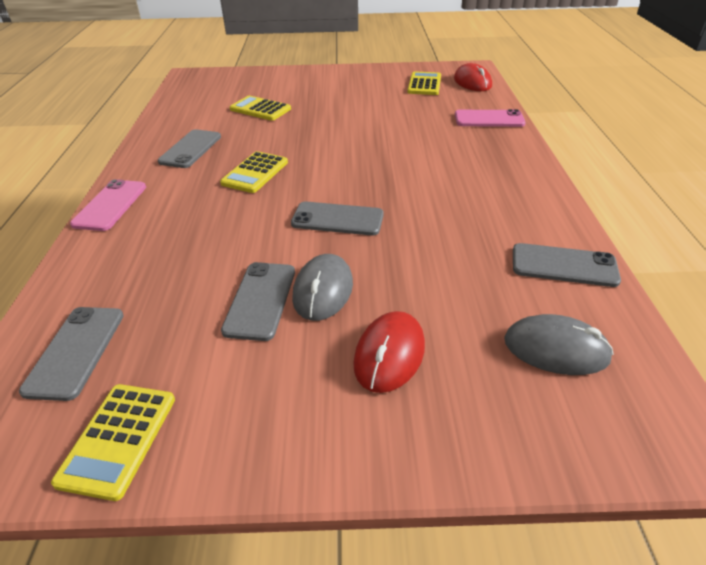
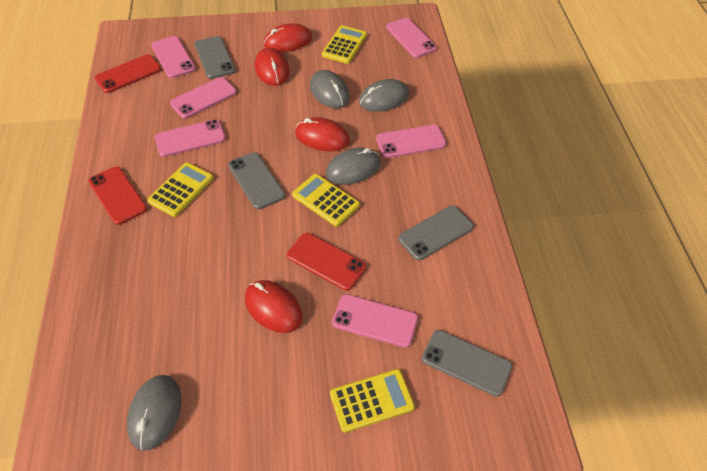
grey mouse: [292,254,353,321] [504,314,614,375] = 2 -> [127,375,181,451] [310,70,350,108] [326,148,381,185] [359,79,409,112] = 4
grey phone: [19,307,124,401] [158,129,221,168] [221,262,295,341] [291,202,384,236] [513,243,621,287] = 5 -> [194,36,236,79] [228,152,285,209] [398,206,474,260] [422,330,512,396] = 4
pink phone: [70,179,146,231] [455,109,526,127] = 2 -> [151,36,196,78] [155,119,226,157] [170,77,237,119] [332,294,418,348] [376,125,446,158] [386,18,437,58] = 6
red mouse: [353,311,425,393] [454,63,492,91] = 2 -> [245,280,303,333] [255,48,290,86] [264,23,312,52] [295,117,350,151] = 4
red phone: none = 0 -> [88,166,147,225] [95,54,161,93] [287,233,366,290] = 3

